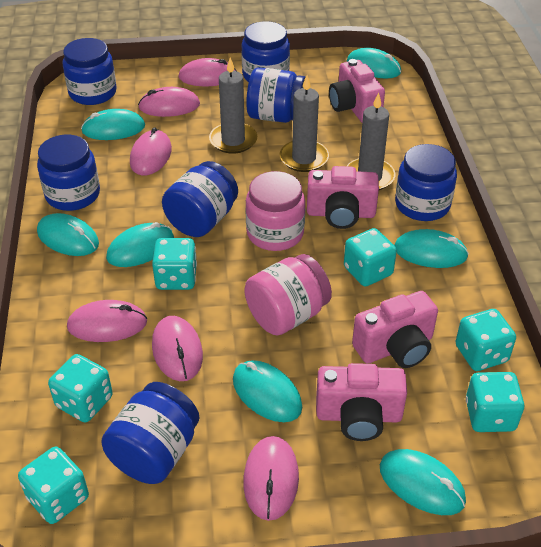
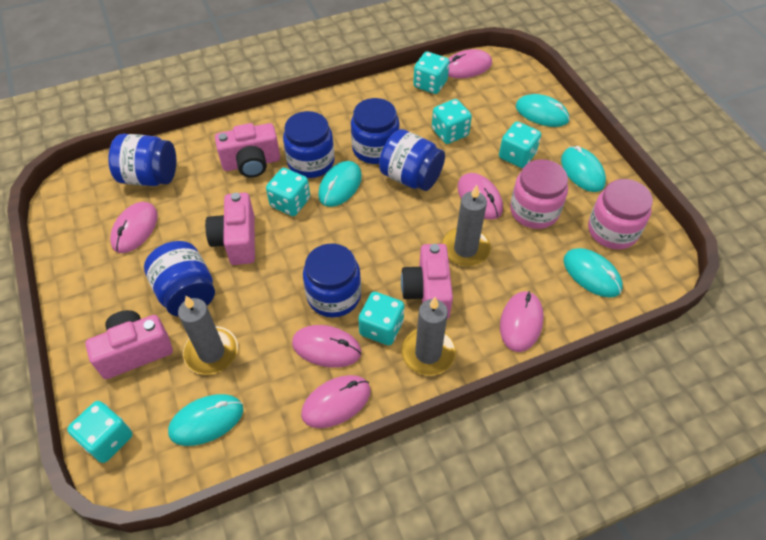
blue jar: [37,134,100,211] [62,38,117,105] [101,382,199,484] [162,161,238,237] [241,21,290,82] [246,67,306,123] [395,144,457,221] = 7 -> [108,134,176,186] [144,241,215,317] [283,111,335,178] [303,244,361,317] [351,98,399,164] [379,129,445,191] = 6
turquoise mouse: [37,213,99,256] [81,109,145,140] [106,222,174,267] [233,360,302,422] [347,48,401,79] [380,449,466,515] [394,229,469,268] = 7 -> [168,394,243,446] [318,161,362,207] [516,94,570,127] [561,146,606,192] [563,248,623,298] = 5

